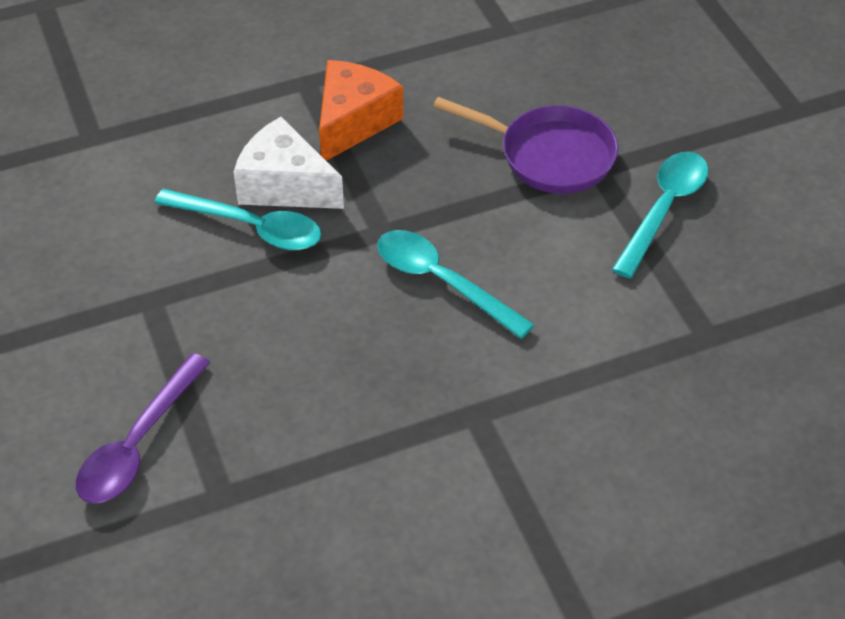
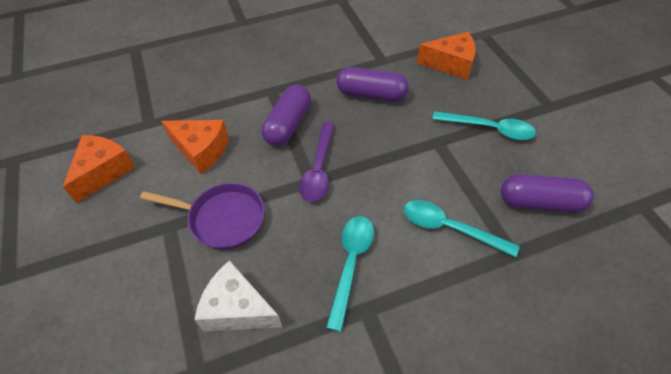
orange cheese: [319,60,403,161] = 1 -> [63,135,136,203] [161,120,229,174] [417,32,476,80] = 3
purple capsule: none = 0 -> [262,85,311,146] [336,67,409,102] [501,174,594,213] = 3

